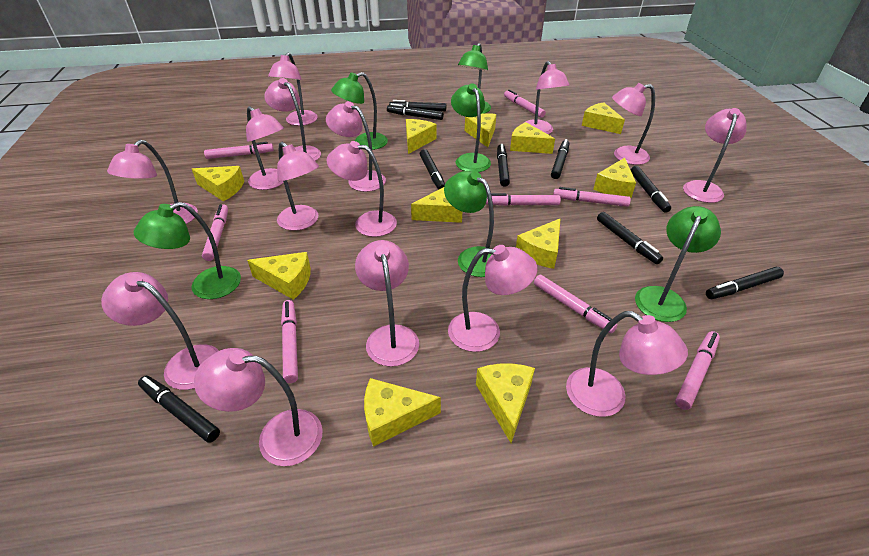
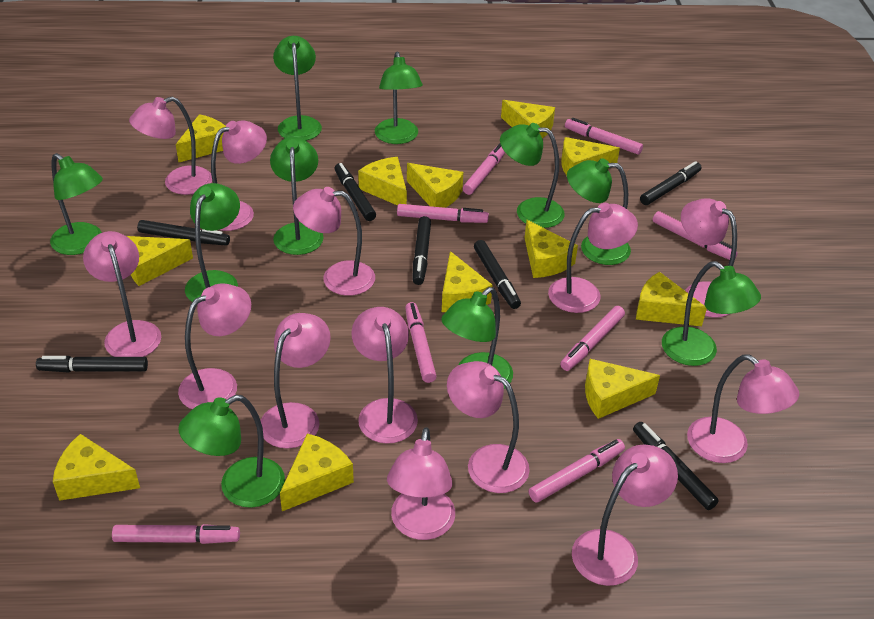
black marker: [138,376,220,443] [387,103,444,120] [389,100,447,111] [420,149,445,190] [497,144,510,187] [551,139,570,179] [597,212,663,264] [631,166,671,213] [706,267,784,299] = 9 -> [36,356,148,373] [137,220,230,245] [334,163,376,221] [413,216,431,285] [474,240,521,309] [633,422,719,510] [640,161,702,205] = 7
green lamp: [134,202,241,299] [331,72,388,150] [444,171,494,277] [451,83,491,172] [458,43,491,114] [635,206,721,322] = 6 -> [50,153,103,255] [178,395,285,508] [185,183,240,302] [270,137,324,255] [273,36,322,141] [375,52,423,144] [441,287,513,389] [500,123,565,228] [567,158,631,265] [662,261,761,366] = 10
pink lamp: [101,272,219,390] [107,140,198,224] [194,348,323,466] [246,106,284,190] [264,78,321,161] [268,52,318,126] [277,142,319,231] [326,101,386,192] [327,141,397,237] [355,240,419,367] [448,245,538,352] [524,61,570,134] [566,311,688,417] [612,83,655,165] [683,108,746,203] = 15 -> [83,231,161,357] [129,97,212,195] [178,284,251,409] [211,120,267,231] [260,313,331,449] [293,187,375,296] [351,307,418,444] [387,427,455,540] [447,361,530,493] [548,203,638,313] [572,445,678,586] [681,198,737,317] [687,354,799,463] = 13
yellow cheese: [192,166,244,202] [247,252,311,300] [364,378,441,447] [406,119,437,154] [411,187,462,223] [465,113,496,147] [476,363,535,443] [510,122,555,154] [516,218,561,269] [582,102,625,134] [594,158,636,198] = 11 -> [53,434,140,501] [127,236,193,286] [176,114,226,162] [280,433,354,511] [358,157,407,206] [407,163,463,208] [442,251,492,312] [501,100,555,138] [525,220,578,278] [561,137,620,176] [585,359,660,419] [636,272,707,326] = 12

